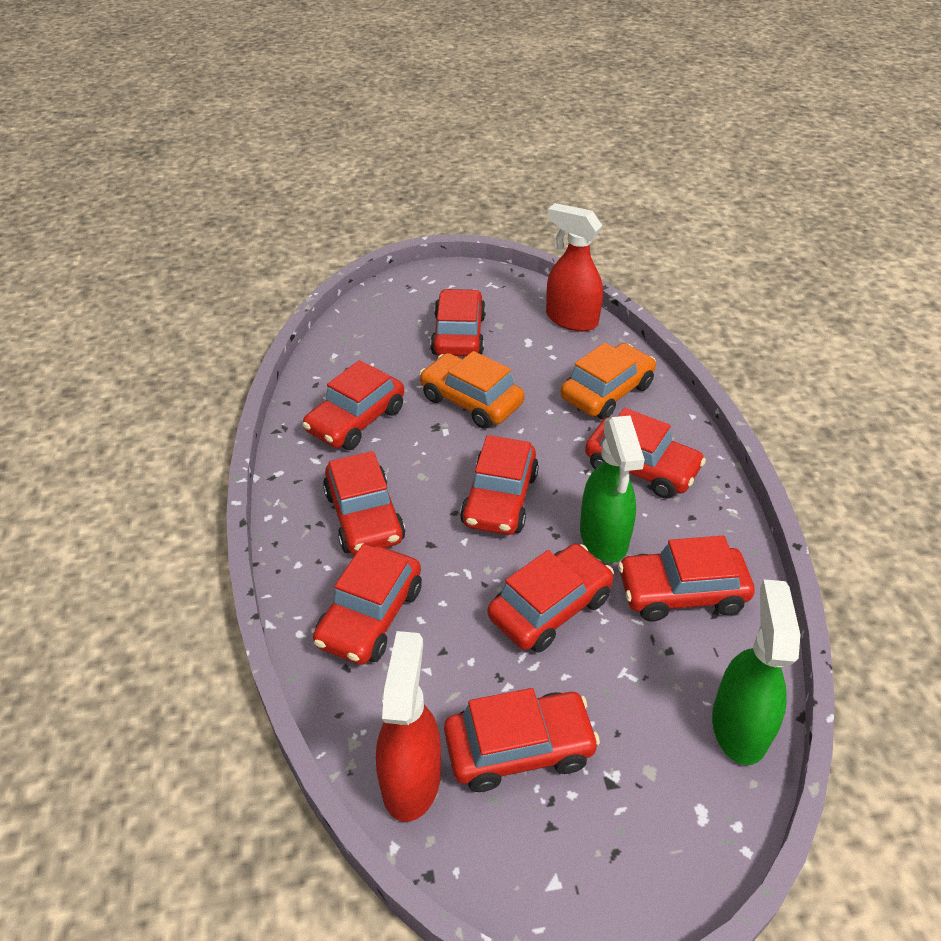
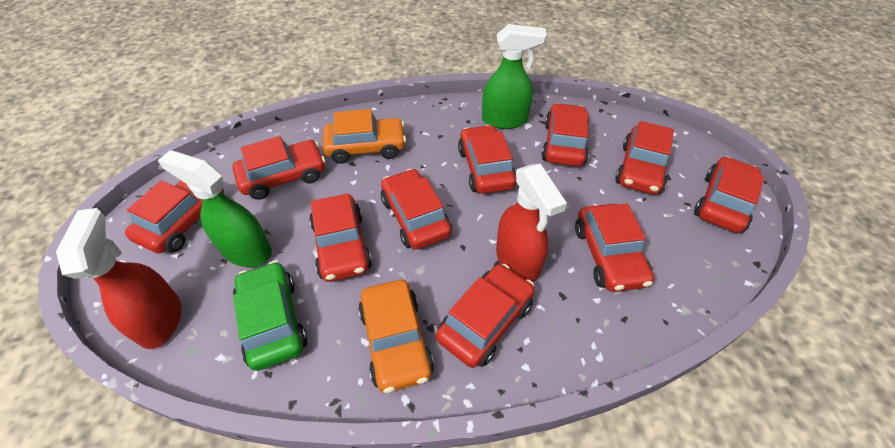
green car: none = 0 -> [233,261,308,371] = 1
red car: [302,360,404,450] [313,544,422,665] [323,451,405,555] [430,289,486,356] [444,688,600,792] [460,435,539,535] [488,544,614,653] [585,408,706,499] [618,536,755,621] = 9 -> [125,181,224,254] [233,136,325,200] [309,193,372,282] [381,169,452,249] [436,264,535,368] [458,125,517,194] [541,103,589,167] [575,203,654,292] [615,121,674,195] [694,156,764,233] = 10

